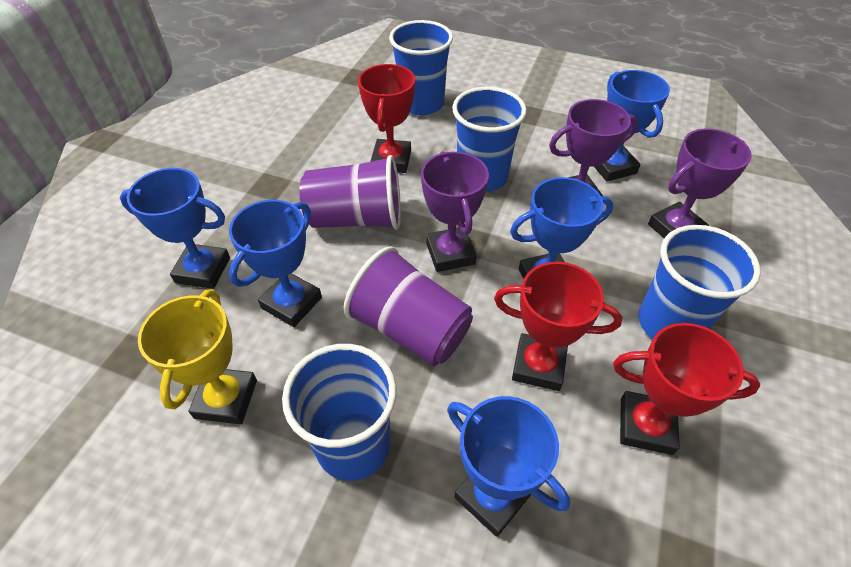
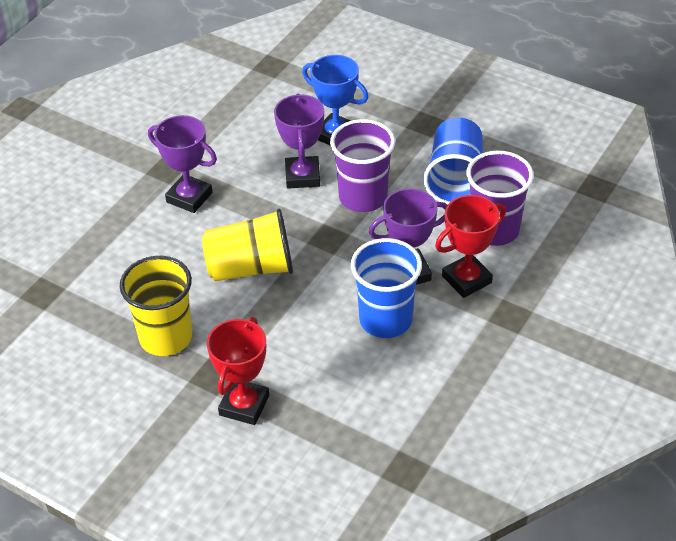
blue cup: [282,344,396,481] [389,20,453,115] [452,87,527,192] [638,225,761,339] = 4 -> [351,238,422,338] [423,117,483,204] = 2
blue trophy: [120,168,230,289] [229,200,322,327] [447,396,570,537] [510,177,613,279] [594,70,670,182] = 5 -> [302,55,368,146] = 1
red trophy: [358,64,415,173] [494,262,622,391] [613,323,760,455] = 3 -> [207,317,269,425] [435,195,506,298] = 2
yellow cup: none = 0 -> [120,256,192,356] [202,209,293,281] = 2
yellow trophy: [138,289,257,424] = 1 -> none = 0

